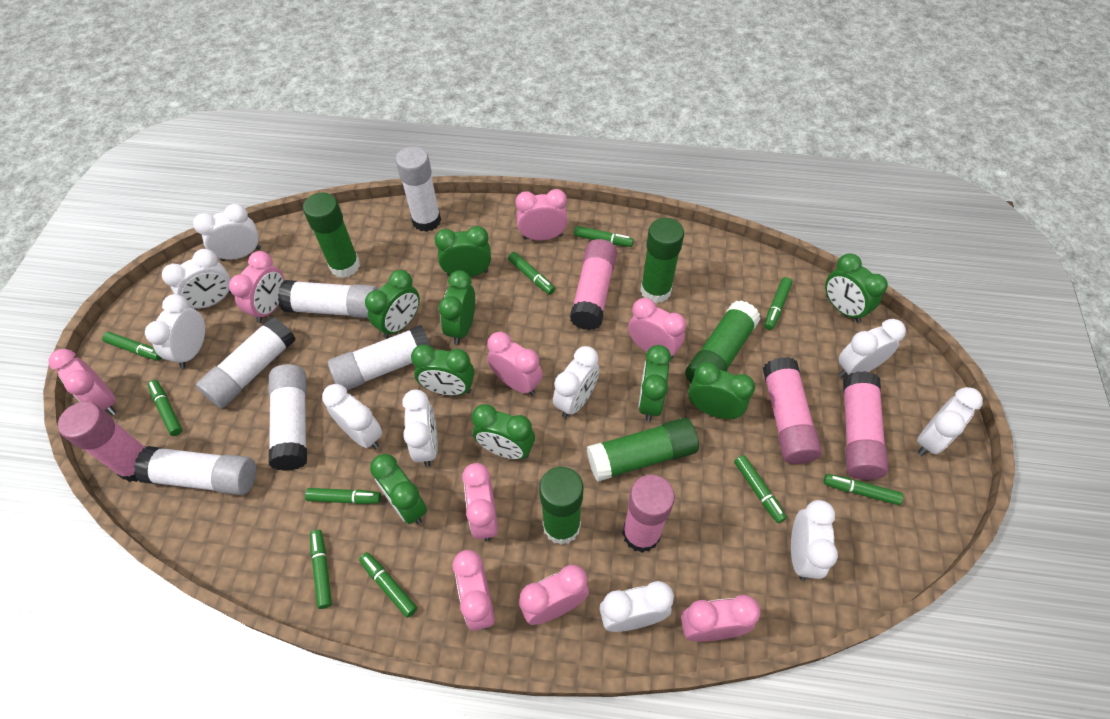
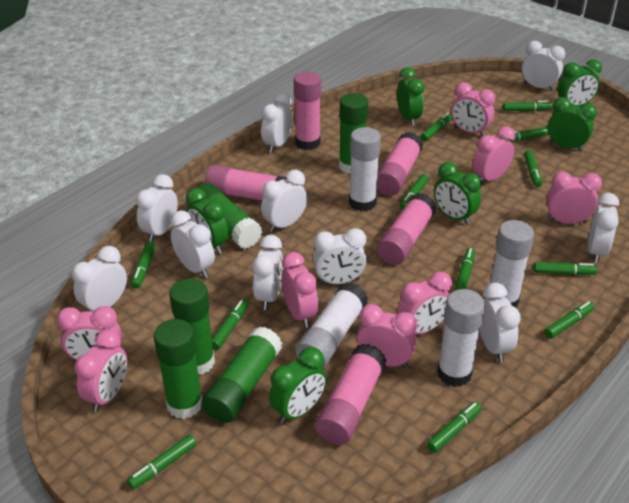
green clock: [365,270,420,338] [370,454,427,524] [411,345,474,396] [435,226,491,277] [439,270,475,344] [472,404,535,459] [638,345,671,421] [688,362,755,419] [825,253,888,322] = 9 -> [186,188,229,254] [269,347,327,424] [397,67,424,126] [434,162,482,225] [548,97,597,152] [558,59,602,106] = 6
green marker: [102,332,162,361] [148,380,182,436] [305,488,381,504] [310,530,332,609] [359,552,417,618] [508,252,555,295] [574,226,634,247] [734,455,787,523] [764,277,792,330] [824,474,903,505] = 10 -> [127,435,196,489] [131,242,155,289] [212,299,248,350] [399,174,429,210] [420,113,452,142] [427,402,482,453] [455,248,475,291] [502,127,549,142] [503,101,552,111] [524,150,542,187] [533,262,598,275] [544,301,595,339] = 12
pink clock: [48,349,117,416] [229,251,285,323] [453,550,495,631] [462,463,498,542] [487,332,543,395] [516,189,568,241] [519,565,589,625] [628,298,686,359] [681,595,761,642] = 9 -> [57,306,122,362] [74,329,127,412] [281,252,318,328] [357,304,417,368] [397,271,452,334] [451,82,495,136] [472,126,515,182] [547,172,602,224] = 8
white glue stick: [134,446,256,495] [196,317,296,408] [269,364,307,471] [278,280,378,318] [328,325,431,390] [396,146,441,232] = 6 -> [296,282,368,368] [349,127,381,211] [437,289,485,387] [490,220,534,308] = 4

